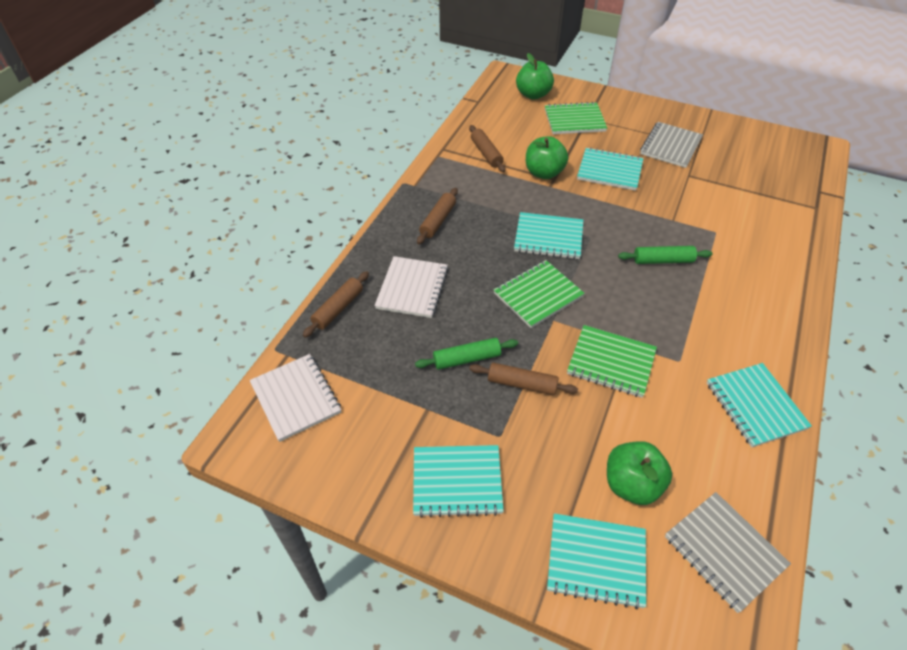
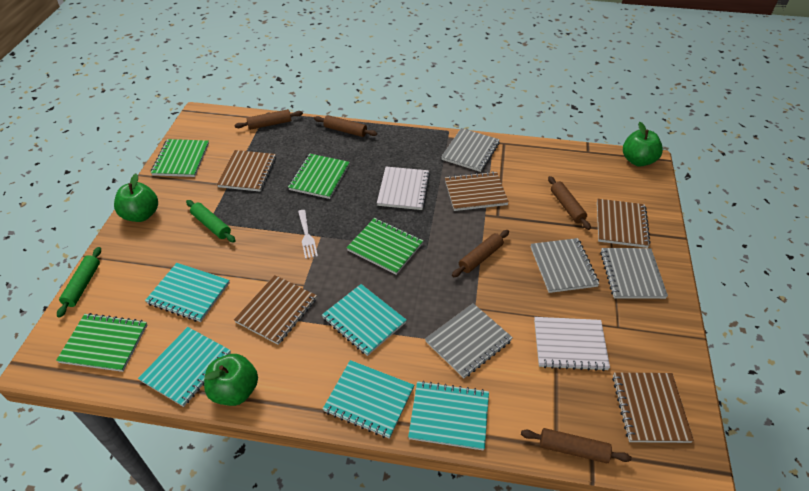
brown notebook: none = 0 -> [217,150,276,192] [234,275,317,345] [445,171,509,211] [597,199,651,248] [612,373,694,443] = 5
brown rolling pin: [303,271,369,338] [417,188,458,244] [469,125,506,172] [469,363,578,395] = 4 -> [234,109,303,130] [314,115,377,137] [452,230,509,277] [521,428,632,463] [548,176,591,230] = 5
green notebook: [494,260,585,328] [545,102,607,134] [567,325,657,398] = 3 -> [56,313,147,372] [151,139,209,177] [288,154,350,199] [346,218,423,275] = 4
grey notebook: [640,122,703,168] [665,492,791,613] = 2 -> [425,303,513,378] [441,128,500,172] [531,238,599,293] [600,248,668,299] = 4
white fork: none = 0 -> [298,210,318,259] = 1

